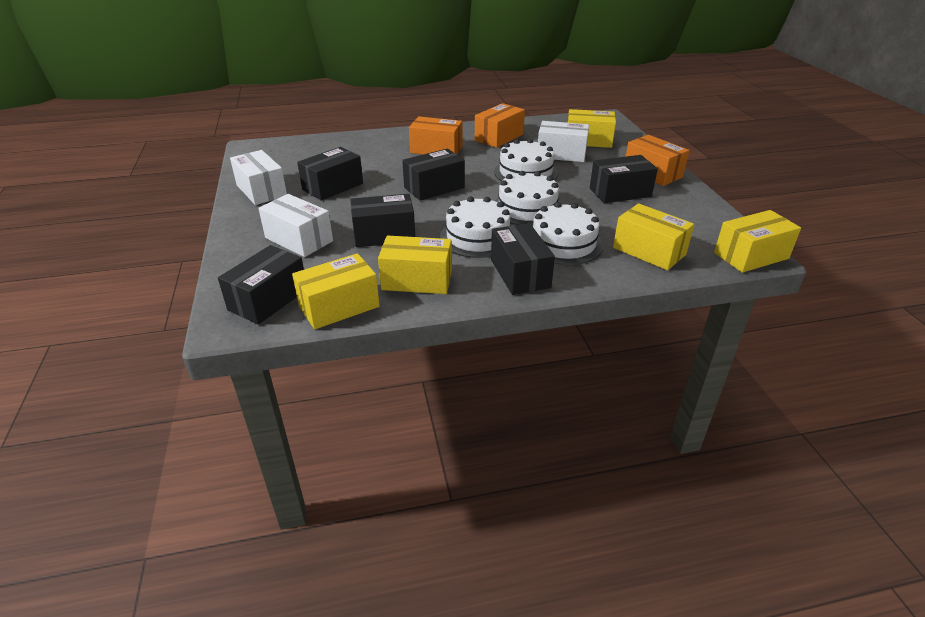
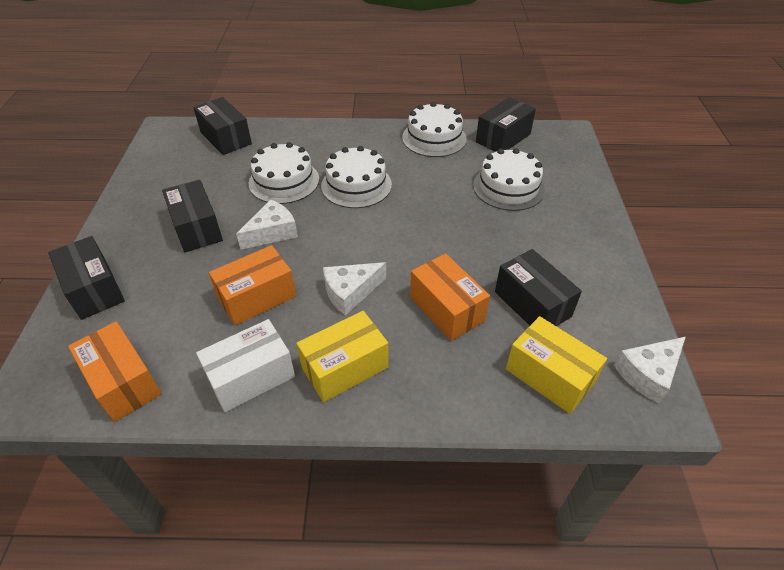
black box: [218,245,304,325] [297,147,363,201] [350,194,415,247] [402,149,465,201] [491,223,555,295] [590,155,658,203] = 6 -> [48,236,125,320] [162,180,223,252] [193,97,252,155] [476,97,536,152] [495,249,582,326] = 5
white box: [230,150,287,205] [258,194,333,257] [538,121,589,162] = 3 -> [196,319,295,412] = 1
white cheese: none = 0 -> [236,199,298,250] [323,262,386,315] [614,337,686,403] = 3
yellow box: [292,253,380,329] [378,235,452,294] [568,109,616,148] [613,203,694,270] [714,210,801,273] = 5 -> [296,311,389,402] [506,316,607,414] = 2

